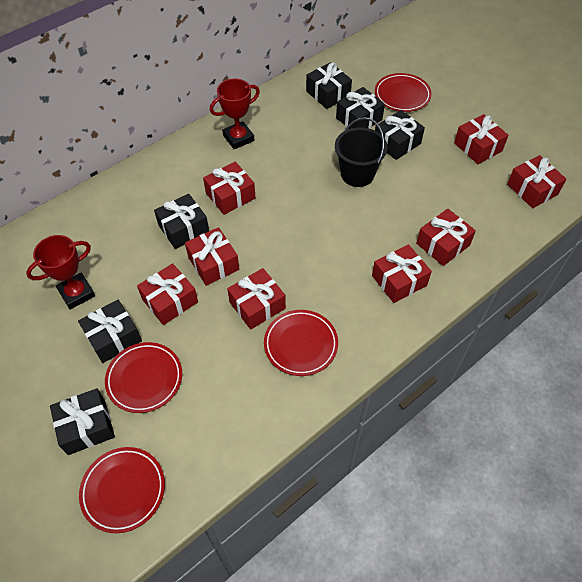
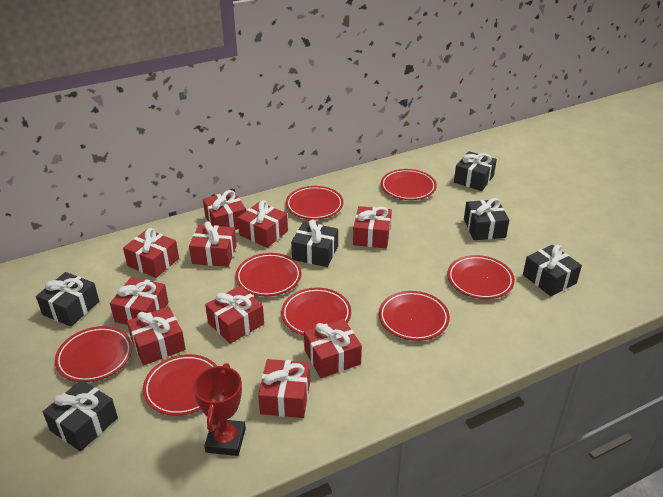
black bucket: [335,117,388,187] = 1 -> none = 0
red gift: [137,263,198,325] [185,227,239,286] [203,162,256,215] [227,268,286,330] [372,244,432,303] [416,209,476,266] [454,114,509,164] [507,155,566,208] = 8 -> [110,277,169,325] [123,228,179,278] [127,306,186,365] [189,221,237,267] [203,190,246,230] [205,286,264,344] [238,200,288,248] [258,359,310,418] [304,319,362,378] [353,206,392,249] = 10
red plate: [79,447,165,533] [105,342,182,413] [264,310,338,376] [375,73,432,112] = 4 -> [55,326,132,382] [143,354,217,416] [235,253,302,296] [281,288,351,335] [286,186,343,220] [379,291,450,341] [381,169,437,200] [447,255,515,299] = 8
red trophy: [26,235,95,310] [210,79,260,149] = 2 -> [193,363,246,456] = 1

